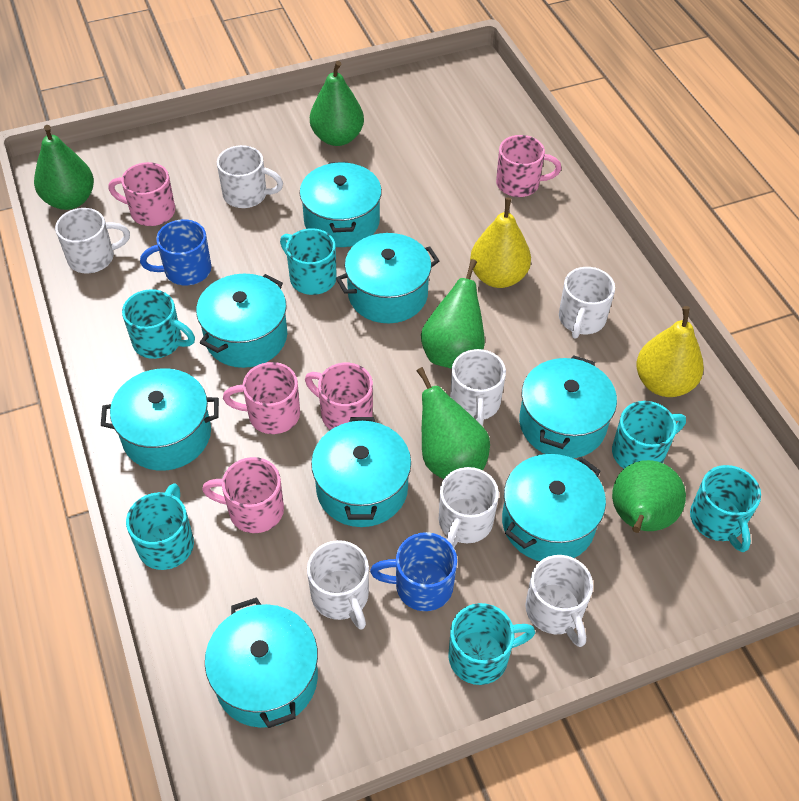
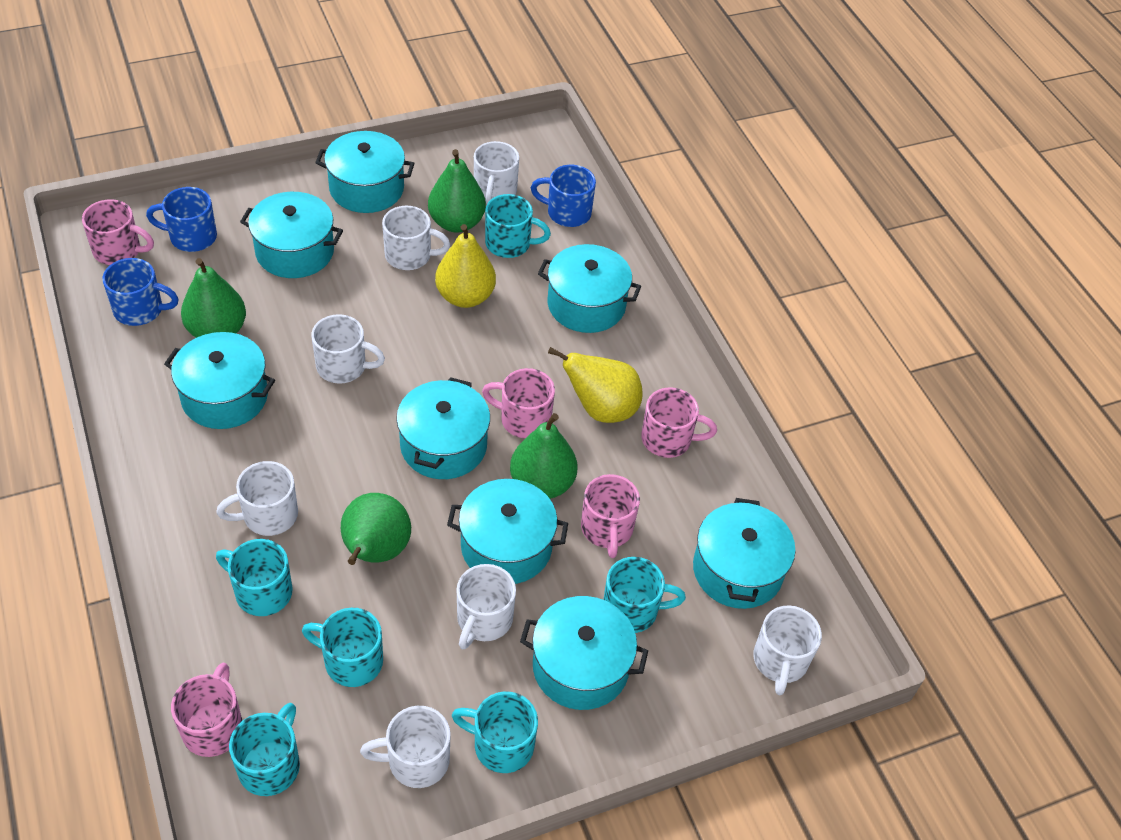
blue mug: [140,219,211,285] [370,532,457,611] = 2 -> [102,258,179,326] [146,187,217,252] [531,165,596,227] = 3
green pear: [34,125,94,210] [310,61,364,146] [417,367,490,479] [421,259,485,369] [612,460,686,533] = 5 -> [181,258,246,338] [341,493,411,565] [428,149,486,232] [510,413,577,499] = 4

